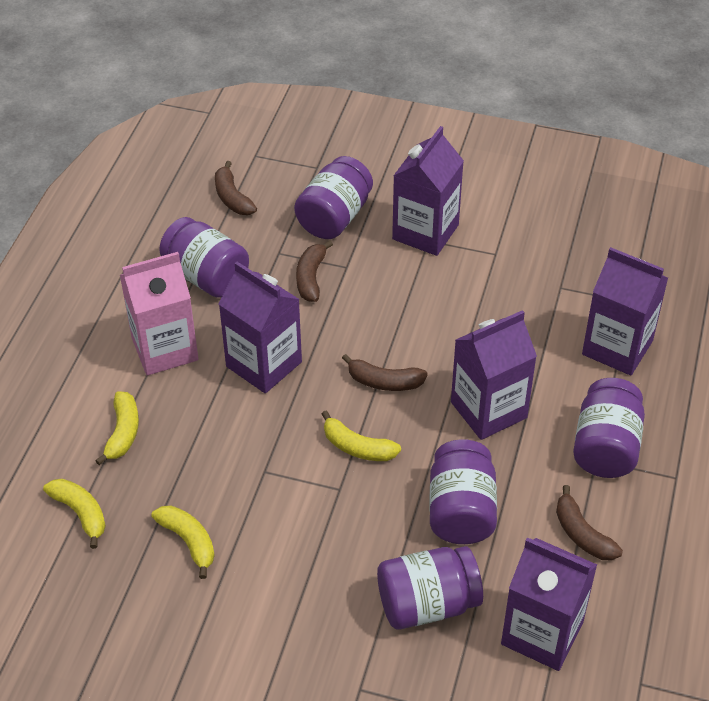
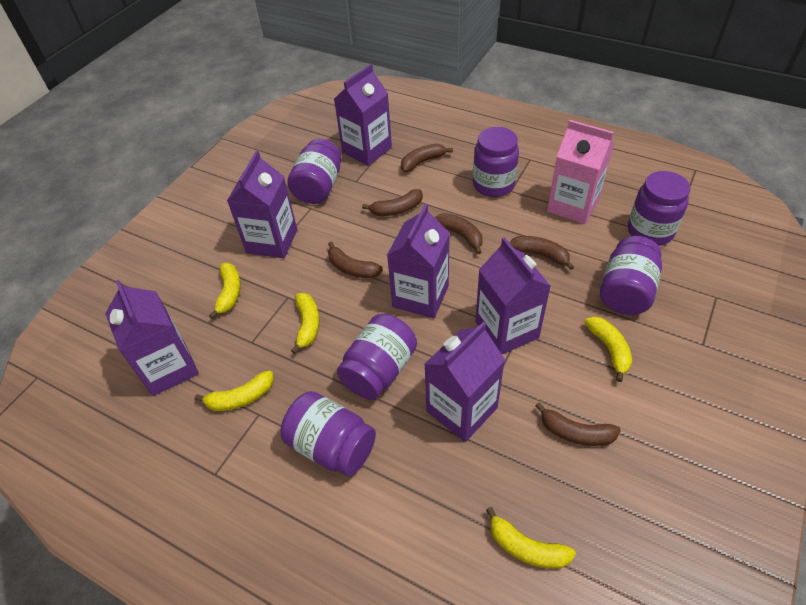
brown banana: [215,161,257,215] [296,240,333,302] [342,354,428,391] [556,485,623,560] = 4 -> [328,241,383,278] [362,189,423,216] [401,143,453,172] [435,213,482,254] [510,236,574,270] [535,402,621,446] = 6
purple carton: [219,262,302,393] [392,126,464,256] [451,310,537,440] [501,537,597,671] [582,247,668,375] = 5 -> [105,280,199,396] [227,151,297,258] [334,64,392,166] [387,204,450,318] [424,322,505,442] [475,237,551,354] = 6
purple jar: [159,217,249,298] [294,156,373,239] [377,546,483,630] [429,439,497,544] [573,378,645,478] = 5 -> [280,391,376,477] [287,138,342,204] [337,314,417,400] [473,127,519,197] [600,236,662,315] [628,171,690,246] = 6
yellow banana: [43,479,106,549] [95,391,139,465] [151,505,215,579] [322,410,401,461] = 4 -> [195,371,274,411] [209,263,241,319] [291,293,319,354] [486,507,576,569] [585,316,632,382] = 5

